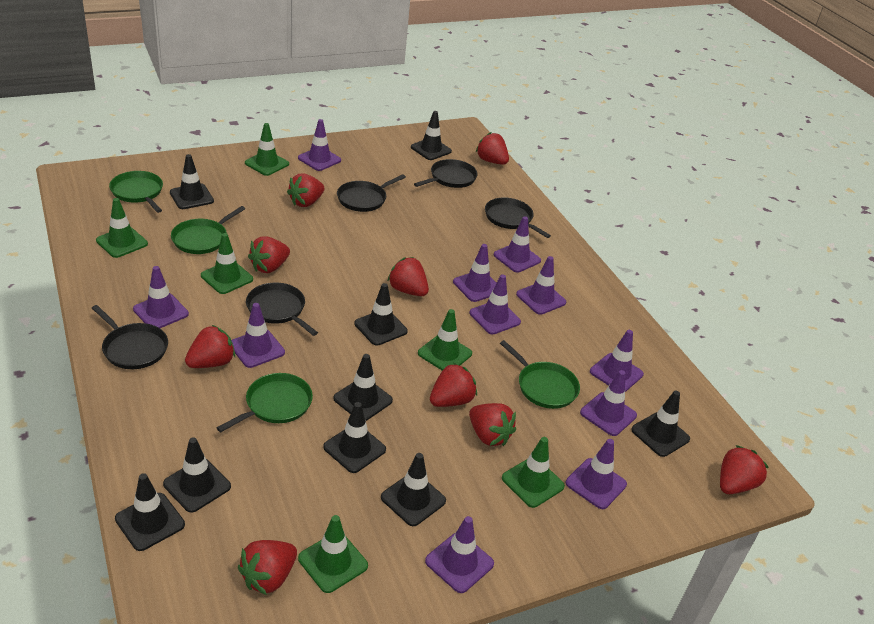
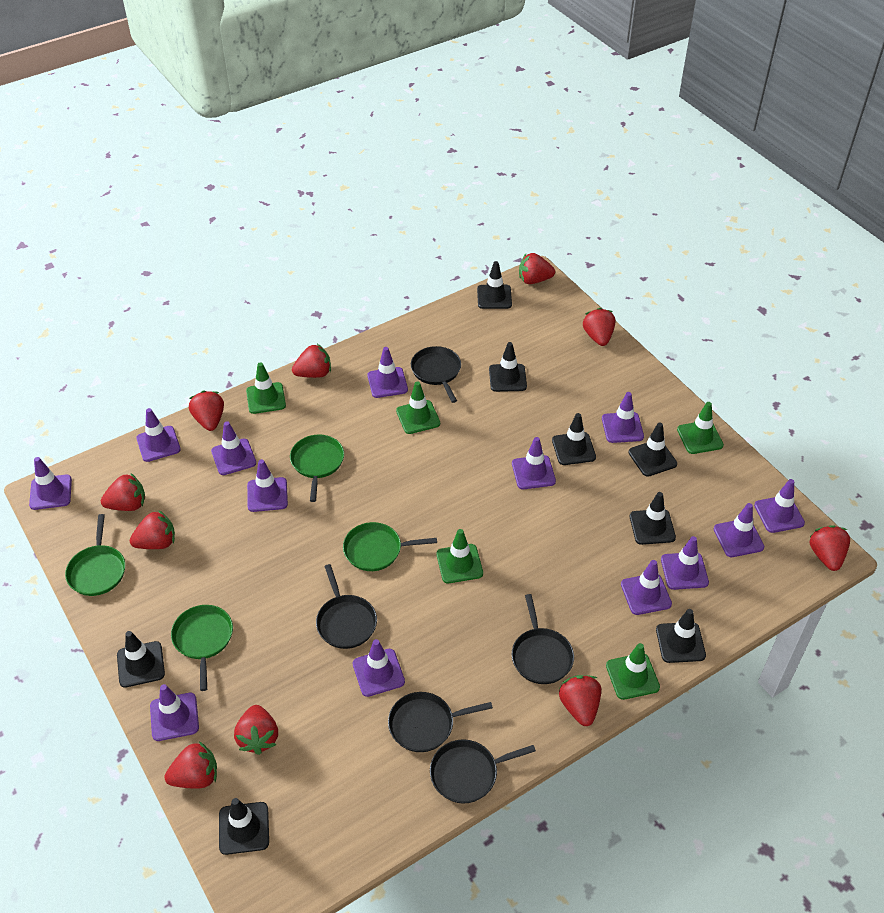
black traffic cone: [115,473,185,551] [163,437,231,513] [170,154,214,209] [323,402,386,473] [333,354,393,421] [354,283,408,346] [381,453,446,526] [411,111,452,160] [631,391,690,457] = 9 -> [117,631,165,688] [219,798,269,855] [477,261,512,309] [489,342,527,392] [552,413,596,465] [628,423,677,477] [630,492,676,545] [656,609,706,663] = 8
green traffic cone: [96,198,148,258] [201,233,253,294] [245,123,289,176] [298,515,368,593] [418,309,472,371] [502,437,565,508] = 6 -> [246,362,286,414] [396,381,440,434] [437,529,483,583] [606,643,660,700] [677,402,724,454] = 5
purple traffic cone: [133,266,189,328] [231,303,285,368] [298,119,341,171] [425,516,494,593] [453,244,496,302] [469,274,521,334] [494,216,541,273] [516,256,566,315] [566,439,627,509] [580,370,637,436] [590,330,644,392] = 11 -> [29,457,72,510] [136,408,181,462] [150,684,199,741] [211,421,256,475] [247,459,288,512] [353,639,405,697] [367,347,408,398] [512,437,556,489] [602,392,644,443] [621,560,672,615] [661,536,709,590] [714,503,765,557] [754,479,805,533] = 13
red strawberry: [185,325,235,368] [238,540,297,595] [248,236,290,273] [287,173,325,207] [388,257,429,296] [430,363,477,407] [469,403,516,446] [476,132,509,165] [720,445,769,494] = 9 -> [101,473,145,511] [130,510,175,549] [164,741,217,789] [189,391,224,431] [234,705,278,755] [292,344,331,378] [519,253,555,284] [559,675,601,726] [583,308,615,346] [809,525,850,571] = 10

